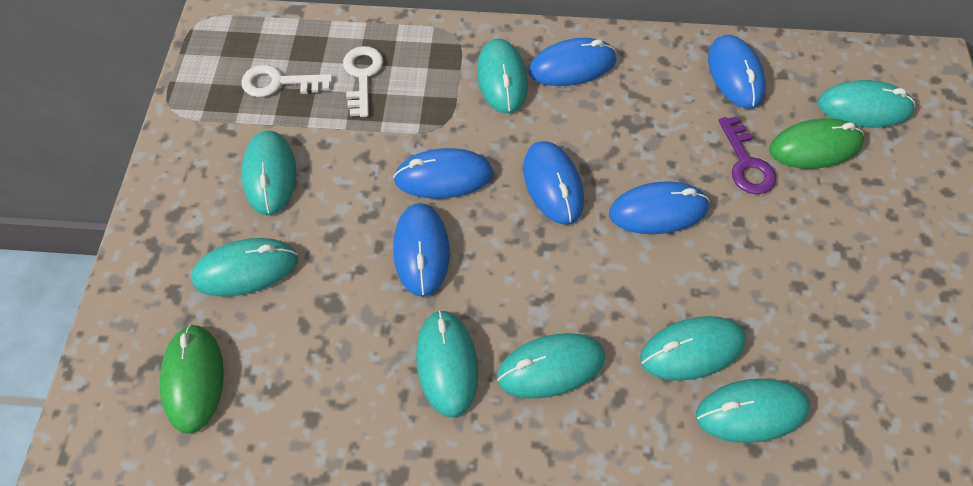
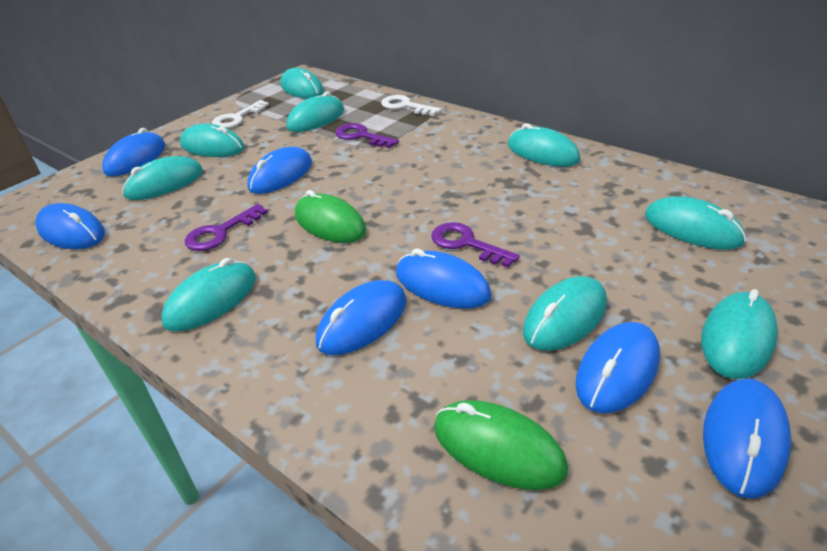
blue mouse: [393,148,493,199] [393,203,450,297] [523,141,584,225] [529,38,617,86] [609,181,710,234] [708,35,766,109] = 6 -> [35,203,105,249] [102,128,166,177] [247,147,312,194] [316,280,407,355] [396,249,492,309] [575,322,660,413] [703,378,791,499] = 7
purple key: [718,116,776,194] = 1 -> [185,204,268,251] [335,123,399,148] [431,222,520,268] = 3
turquoise mouse: [191,238,298,297] [241,131,296,215] [416,310,478,418] [477,39,528,113] [497,333,605,399] [640,316,746,381] [696,379,810,443] [817,80,915,128] = 8 -> [122,156,203,200] [161,258,256,331] [180,124,244,157] [280,68,324,99] [286,91,344,132] [508,123,580,167] [523,276,607,351] [645,197,746,250] [701,289,778,379] = 9

